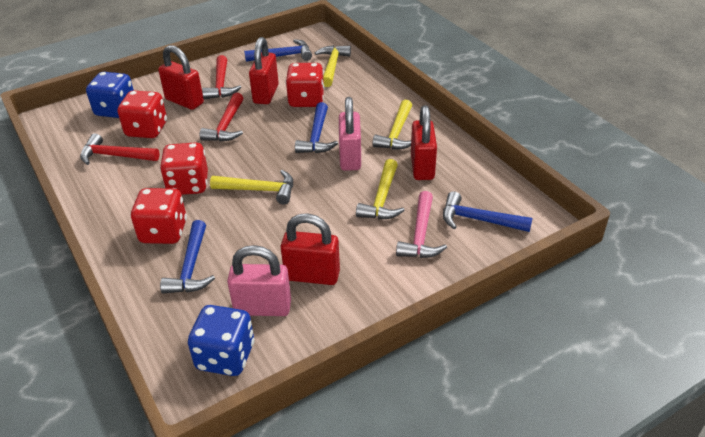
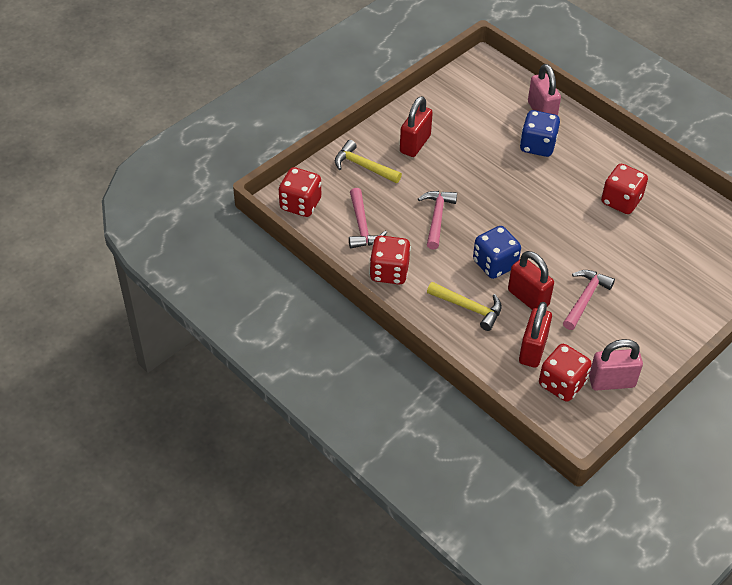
blue hammer: [160,220,215,294] [244,39,312,62] [295,102,338,153] [443,191,533,232] = 4 -> none = 0
pink hammer: [396,191,447,258] = 1 -> [349,188,387,248] [418,191,457,249] [563,270,615,330] = 3
red hammer: [80,134,160,165] [200,93,243,141] [202,55,241,99] = 3 -> none = 0
red padlock: [158,45,204,110] [249,37,279,104] [281,213,340,285] [411,105,437,180] = 4 -> [400,96,433,157] [508,251,554,310] [519,302,552,368] = 3
yellow hammer: [210,170,293,204] [315,45,351,87] [356,159,405,219] [372,100,412,150] = 4 -> [335,140,402,183] [427,282,502,331] = 2

